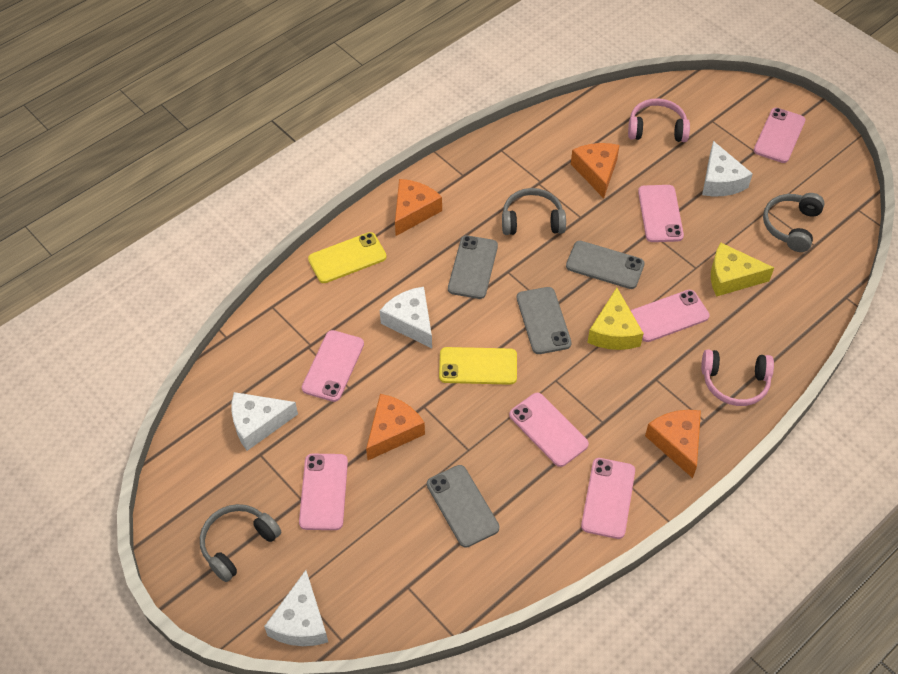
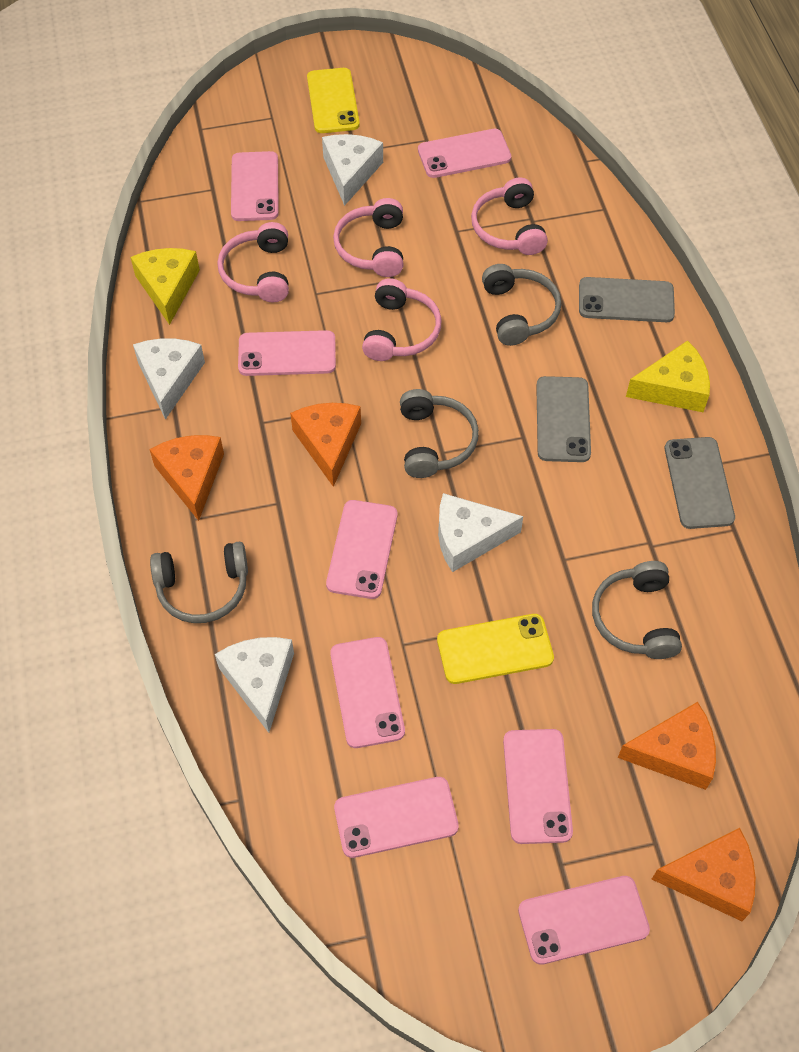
grey headphones: [200,504,281,582] [502,188,566,235] [763,193,825,252] = 3 -> [150,542,248,623] [400,389,479,478] [482,264,561,346] [592,561,682,659] = 4
grey phone: [427,465,500,548] [448,235,498,299] [517,287,571,354] [566,241,645,289] = 4 -> [536,376,591,462] [579,277,675,322] [665,437,735,529] = 3
pink headphones: [628,98,690,142] [701,349,774,406] = 2 -> [217,222,289,302] [333,198,404,277] [362,278,442,361] [471,178,548,255] = 4
pink phone: [299,454,348,530] [302,330,364,402] [509,393,589,467] [581,458,635,539] [631,290,710,342] [638,185,684,242] [754,108,806,163] = 7 -> [231,151,279,221] [238,330,336,376] [326,500,397,599] [330,637,405,748] [334,777,459,858] [418,129,511,178] [503,729,573,844] [518,876,650,965] = 8

